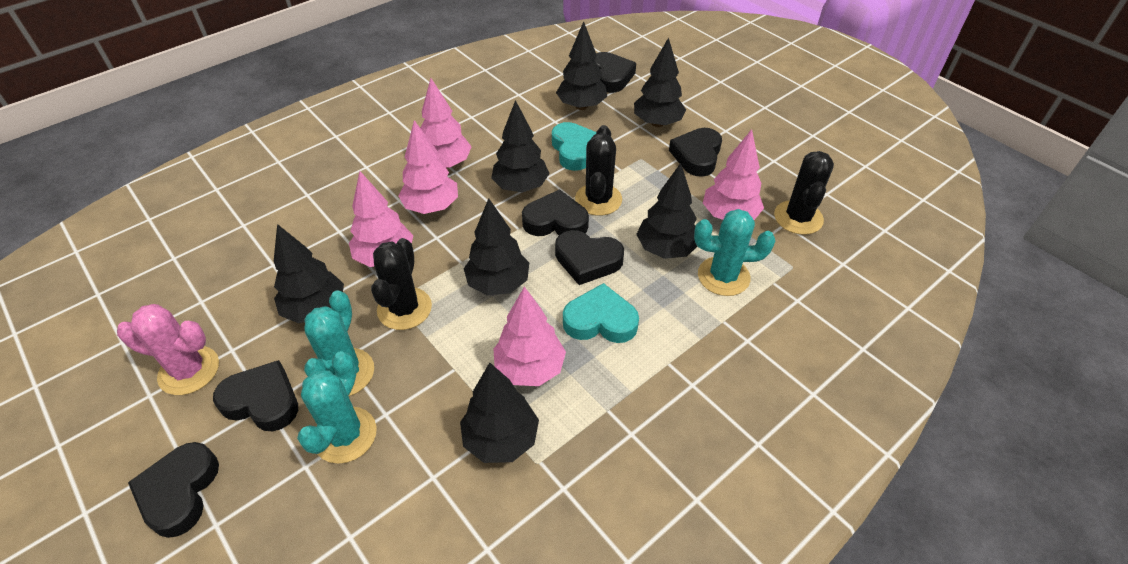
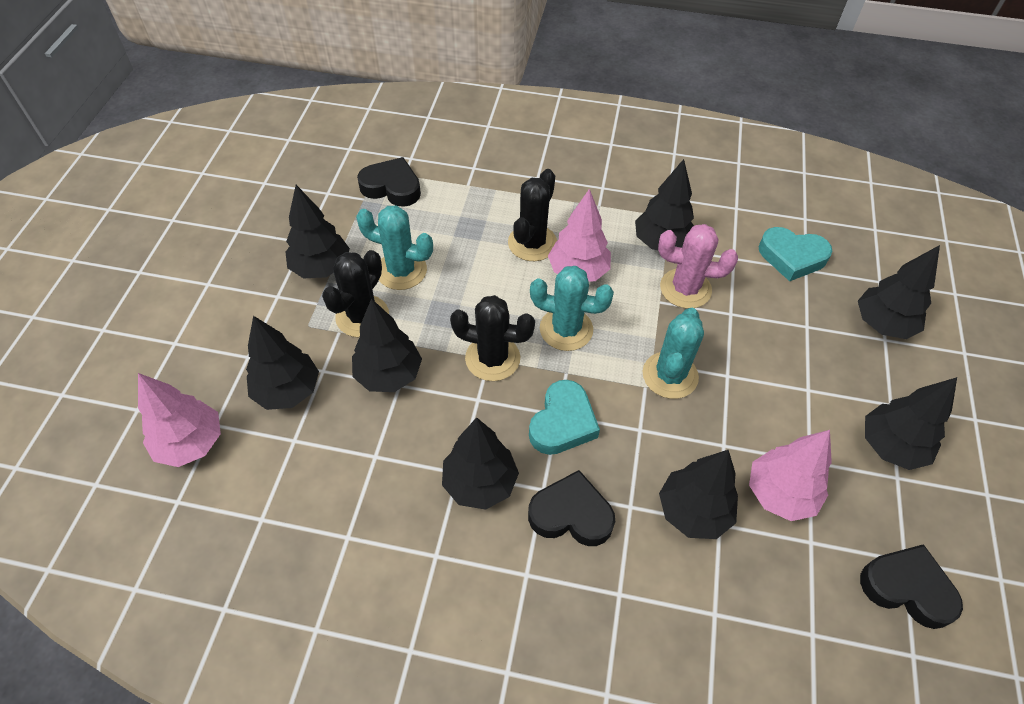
black heart: [128,442,219,538] [213,360,298,431] [522,189,589,236] [555,230,624,285] [594,52,636,93] [669,128,722,177] = 6 -> [357,157,421,207] [528,470,615,546] [860,544,963,629] = 3
black tree: [274,224,344,323] [460,363,539,463] [464,198,529,296] [491,100,550,193] [556,21,607,110] [634,37,686,127] [636,163,697,259] = 7 -> [246,316,319,410] [285,185,350,278] [352,299,422,392] [442,417,519,510] [635,159,694,250] [659,450,738,539] [858,245,940,339] [865,377,957,470] = 8
pink tree: [349,171,413,267] [398,120,458,214] [421,78,472,168] [493,286,566,386] [703,129,764,220] = 5 -> [138,373,221,467] [548,189,611,282] [749,430,832,521] = 3

